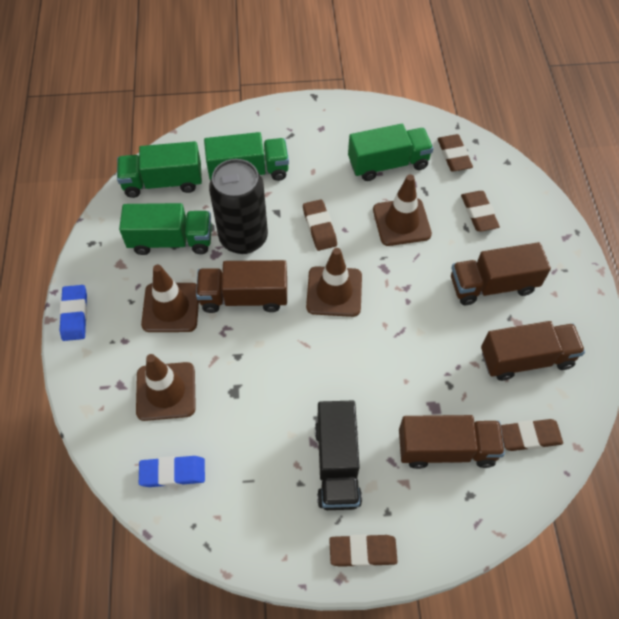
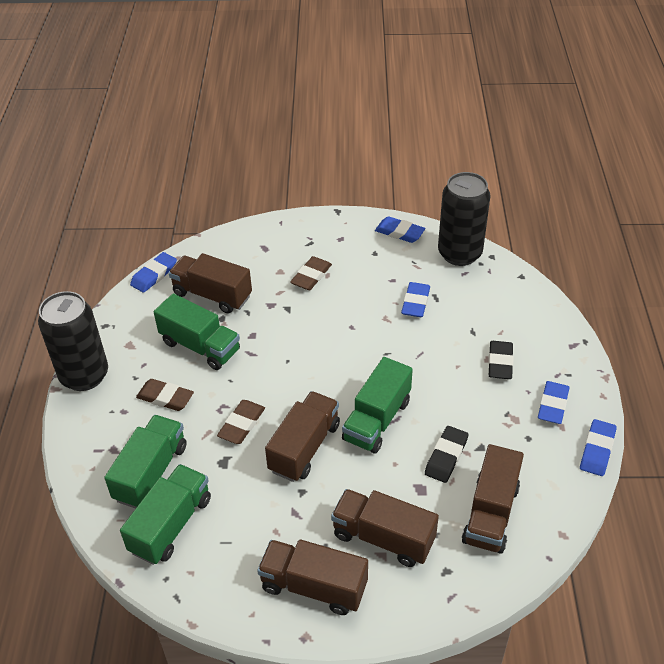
black can: [209,159,268,254] = 1 -> [38,291,108,391] [438,172,490,266] = 2
black eraser: none = 0 -> [425,426,468,483] [488,341,514,379] = 2
black truck: [315,401,362,510] = 1 -> none = 0
blue eraser: [59,285,87,341] [139,456,205,487] = 2 -> [130,252,177,293] [375,216,425,243] [401,282,430,317] [538,381,569,424] [580,419,617,476] = 5
brown eraser: [303,199,337,251] [329,534,398,567] [438,134,473,171] [461,191,500,232] [501,419,563,451] = 5 -> [136,379,194,411] [217,400,265,444] [290,256,332,290] = 3
brown traffic cone: [136,354,196,421] [141,265,199,332] [306,248,362,317] [373,174,432,246] = 4 -> none = 0
brown truck: [196,260,287,313] [399,415,505,469] [451,242,551,305] [481,321,585,381] = 4 -> [169,253,252,313] [257,539,368,615] [265,391,340,482] [331,489,439,567] [462,444,524,554] = 5

